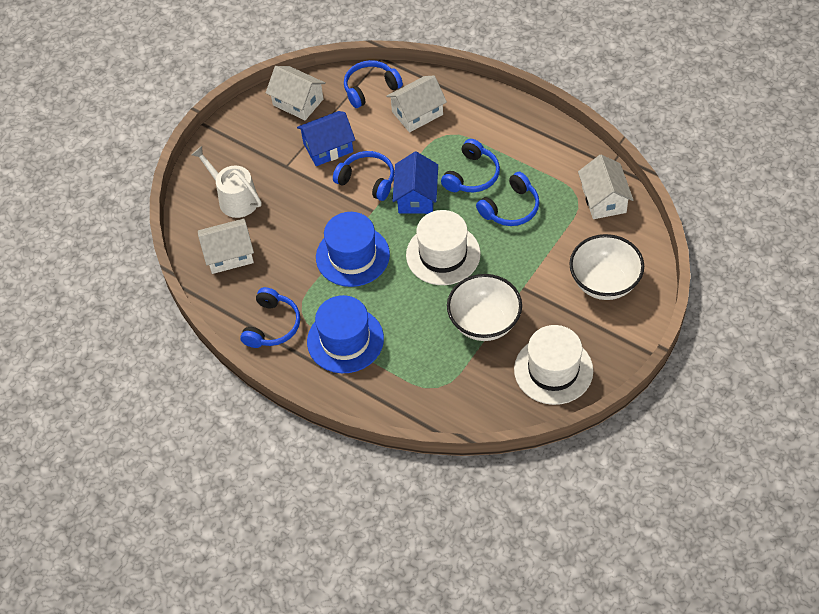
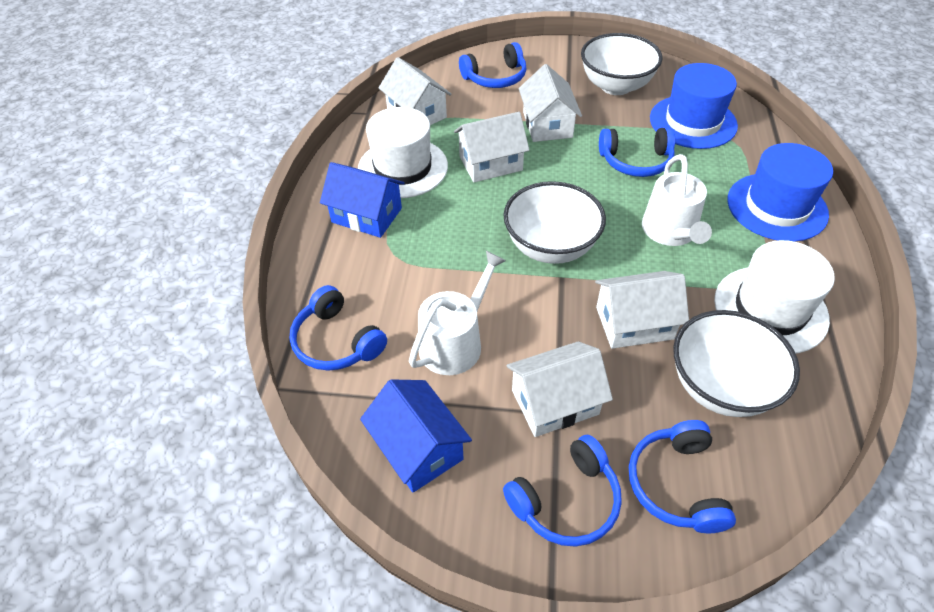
white bowl: [447,274,522,341] [569,234,644,300] = 2 -> [503,181,606,264] [581,33,662,95] [673,310,800,417] = 3
white house: [198,219,254,274] [266,66,326,120] [386,75,447,132] [578,155,634,219] = 4 -> [379,57,452,125] [454,112,529,182] [506,341,613,437] [519,64,582,142] [595,271,689,349] = 5
white watering can: [191,146,261,218] = 1 -> [409,251,506,375] [642,154,712,246] = 2

